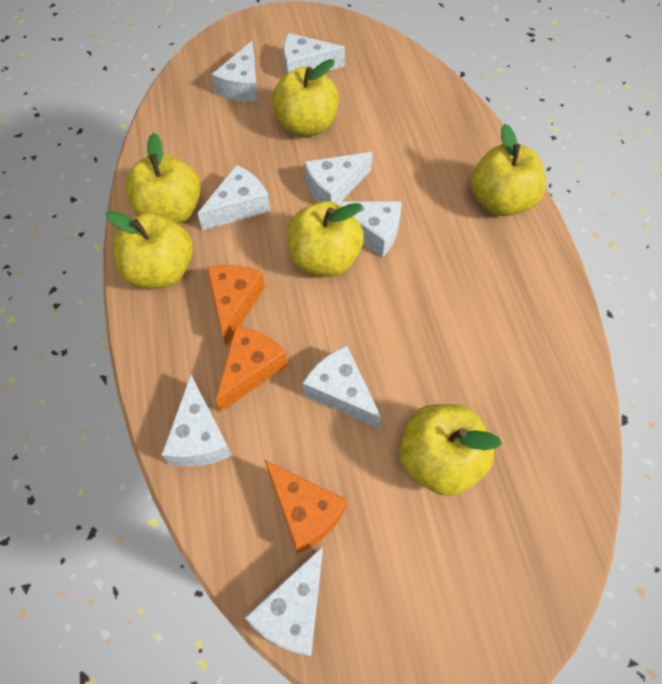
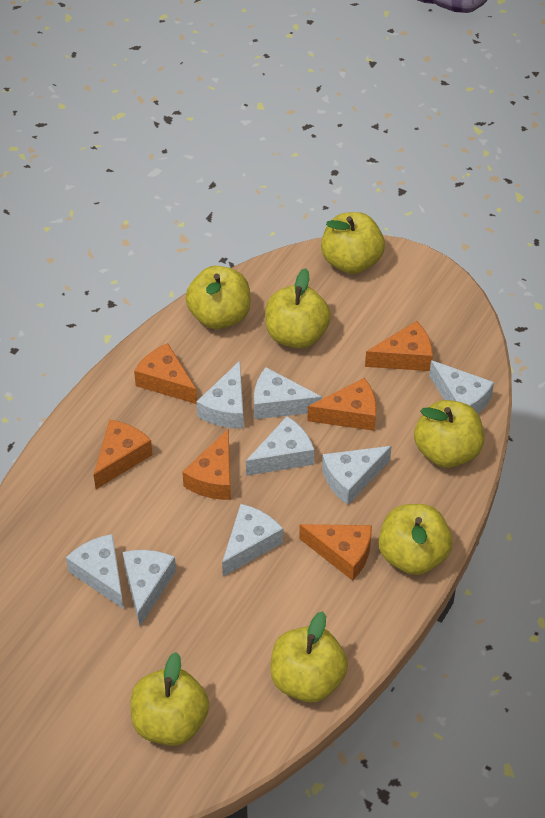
orange cheese: [207,265,265,347] [216,326,288,412] [264,459,347,554] = 3 -> [94,420,153,489] [134,343,197,404] [182,429,231,500] [299,524,372,581] [307,378,376,431] [365,321,433,371] = 6
yellow apple: [105,211,193,288] [125,133,201,224] [272,59,339,136] [287,201,364,277] [400,404,502,496] [471,124,546,216] = 6 -> [131,652,209,746] [185,266,251,329] [265,268,331,348] [271,611,348,703] [321,212,385,274] [379,504,453,575] [414,400,484,468] = 7

